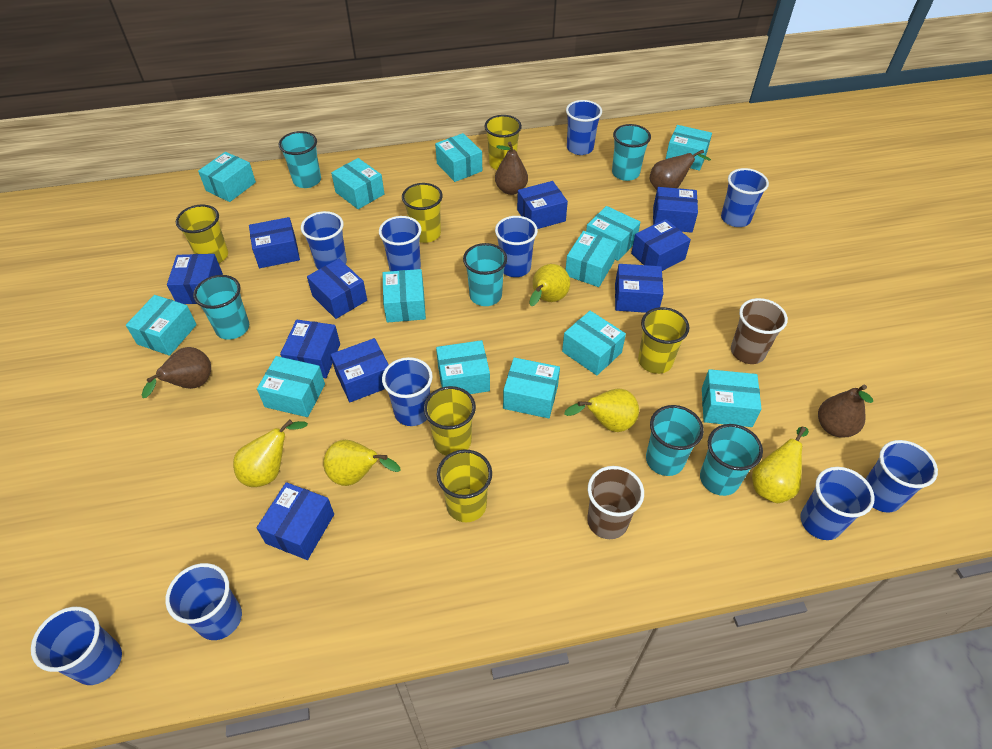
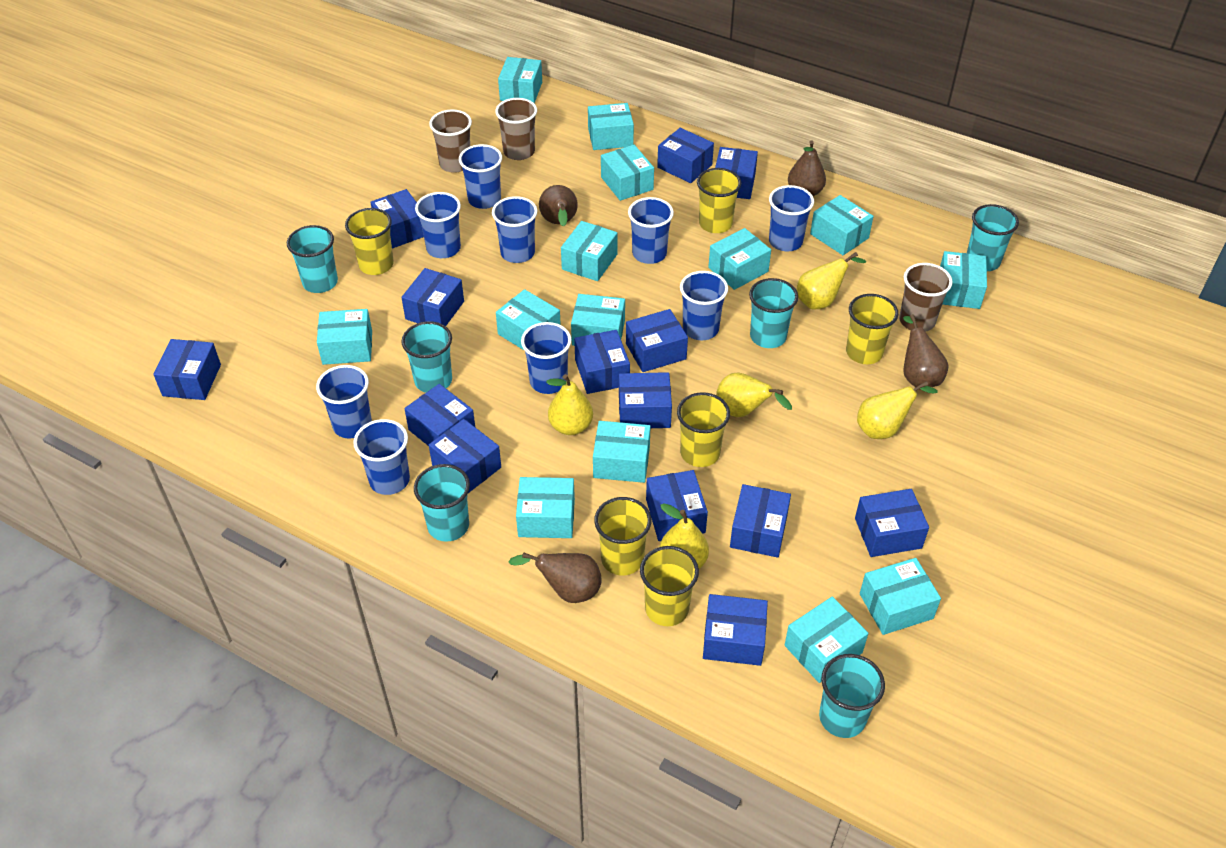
blue box: [167,254,223,304] [249,217,300,268] [257,482,334,560] [280,320,340,378] [307,259,367,319] [331,338,389,402] [517,181,568,229] [615,264,663,313] [631,219,691,271] [653,187,698,233] = 10 -> [153,339,221,400] [370,189,424,249] [401,268,464,326] [404,384,475,446] [429,419,501,493] [574,330,630,394] [619,372,672,428] [626,309,688,372] [646,470,708,541] [657,128,714,183] [703,594,768,666] [715,147,758,199] [730,484,791,558] [855,489,929,557] = 14
blue cup: [31,607,122,685] [165,563,242,640] [301,211,347,270] [379,216,422,271] [382,357,433,426] [495,216,538,277] [566,100,602,155] [721,168,769,227] [800,467,875,540] [865,440,938,513] = 10 -> [316,365,372,439] [353,419,410,495] [415,192,461,258] [459,144,502,209] [492,196,538,263] [521,322,572,394] [628,197,674,264] [680,271,728,340] [769,185,814,251] = 9
brown cup: [587,466,644,539] [731,298,788,364] = 2 -> [429,110,472,173] [495,98,537,160] [899,263,953,332] = 3
turquoise box: [126,295,197,356] [198,152,256,202] [257,356,325,417] [331,158,384,209] [383,269,426,323] [435,133,482,182] [436,340,490,394] [503,357,560,418] [562,311,626,375] [565,231,618,287] [586,206,640,261] [666,125,712,171] [702,369,761,427] = 13 -> [317,309,372,365] [496,289,561,351] [498,57,542,103] [516,477,575,538] [561,221,618,281] [571,294,625,346] [588,103,634,150] [593,421,651,483] [601,145,654,201] [708,228,771,290] [785,596,868,683] [810,195,874,255] [860,558,941,635] [940,251,987,309] = 14

